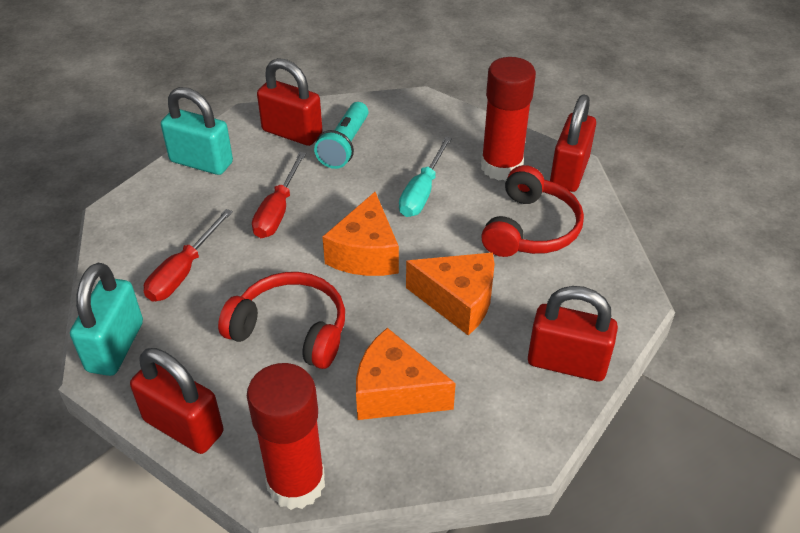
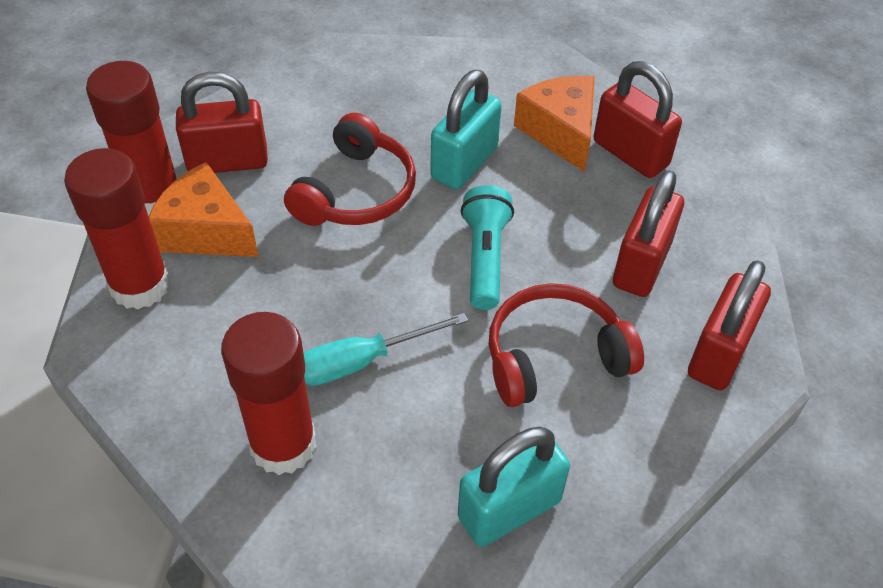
orange cheese: [322,192,399,276] [356,328,456,420] [406,252,495,336] = 3 -> [149,162,259,257] [514,76,595,172] = 2
red glue stick: [247,363,325,510] [481,57,536,181] = 2 -> [64,148,170,309] [86,61,177,216] [221,312,317,475] = 3
red screwdriver: [144,209,233,302] [252,152,306,238] = 2 -> none = 0

